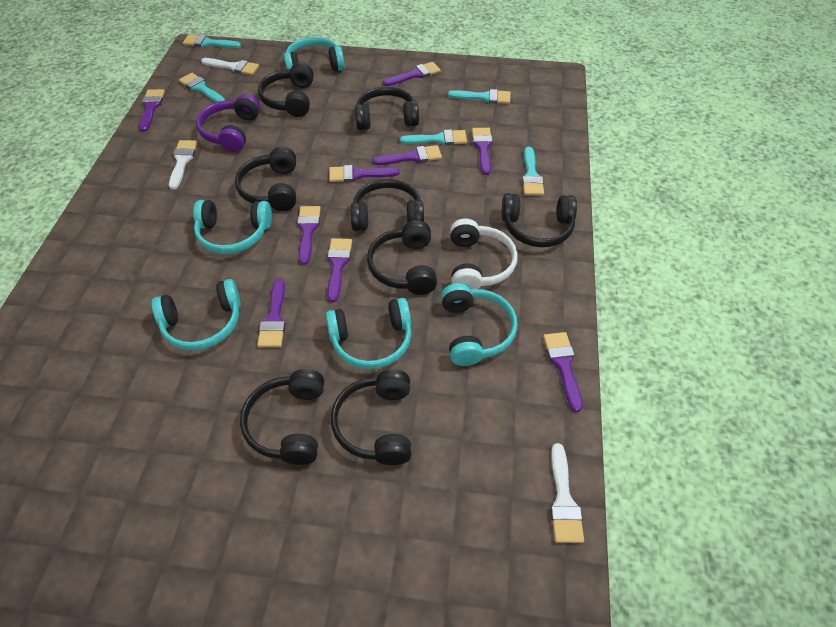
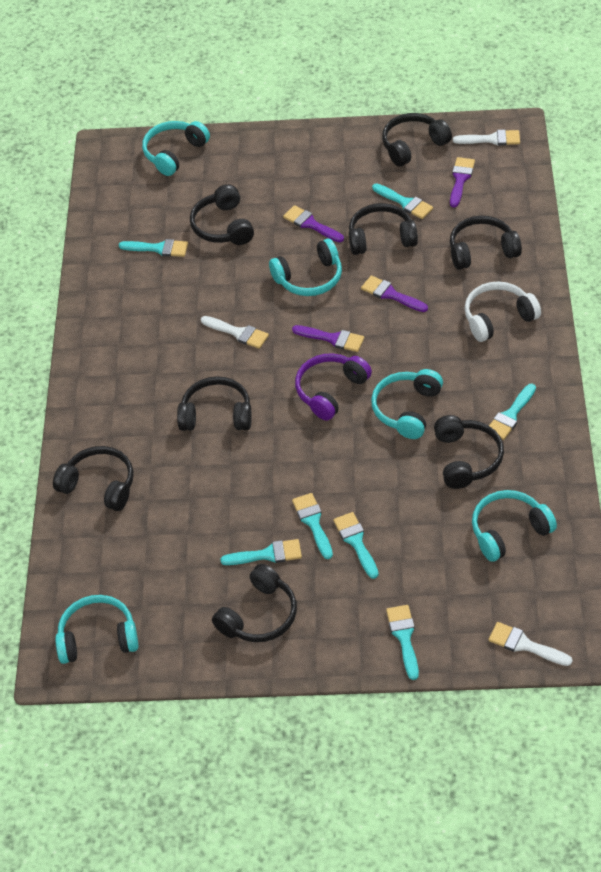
purple brush: [139,89,165,132] [257,279,285,347] [297,206,321,265] [327,238,352,302] [329,165,400,182] [373,145,442,165] [383,62,441,86] [472,128,493,175] [543,332,583,412] = 9 -> [283,205,344,242] [292,325,364,352] [361,275,428,312] [450,157,475,207] = 4
turquoise brush: [179,73,225,102] [183,34,241,48] [400,129,467,145] [448,89,511,104] [522,147,544,195] = 5 -> [119,239,188,257] [221,539,302,565] [292,493,333,559] [333,512,379,579] [372,183,433,219] [386,605,419,680] [489,384,536,440] = 7

